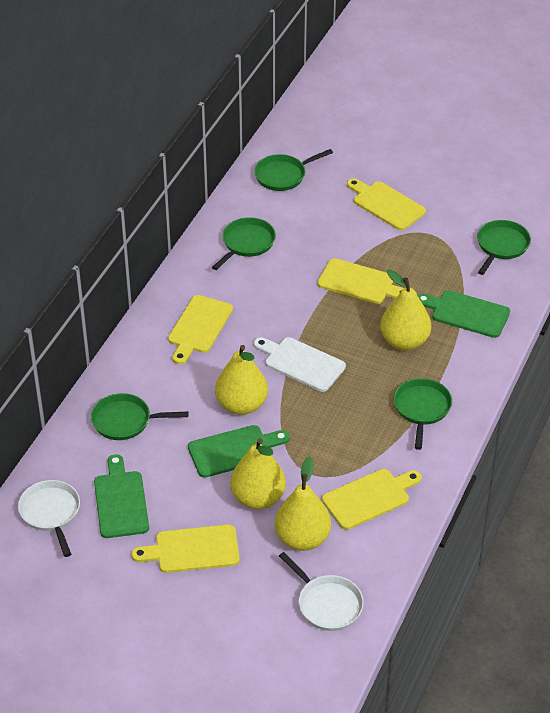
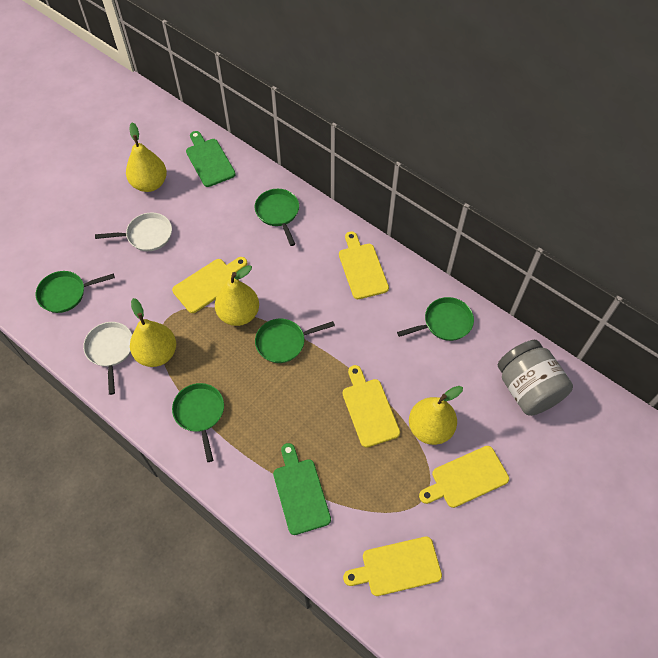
green cutting board: [94,454,149,538] [188,425,289,478] [417,290,510,338] = 3 -> [186,131,236,187] [273,443,331,535] = 2
grey jar: none = 0 -> [498,340,573,416] = 1
white cutting board: [254,337,346,392] = 1 -> none = 0

